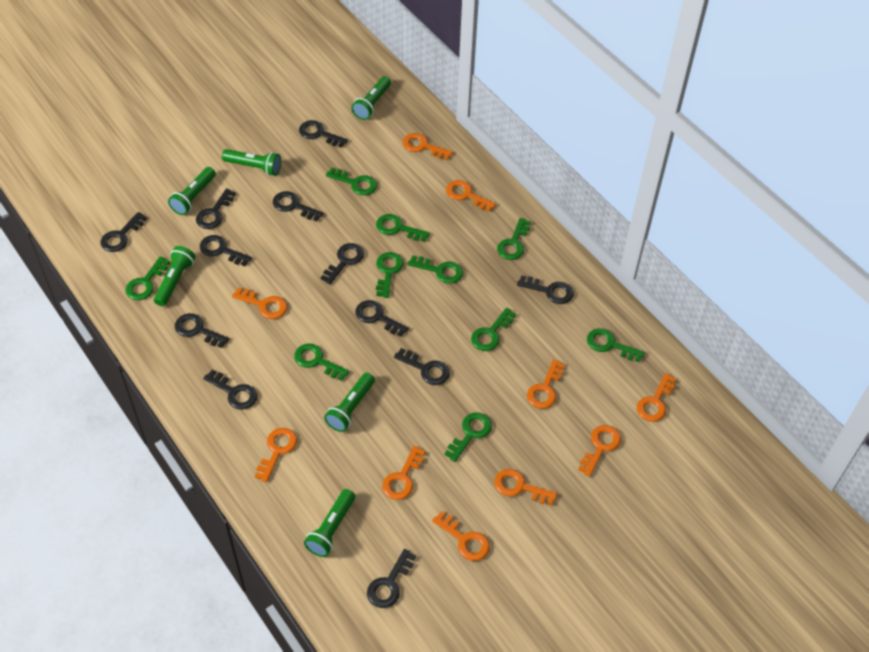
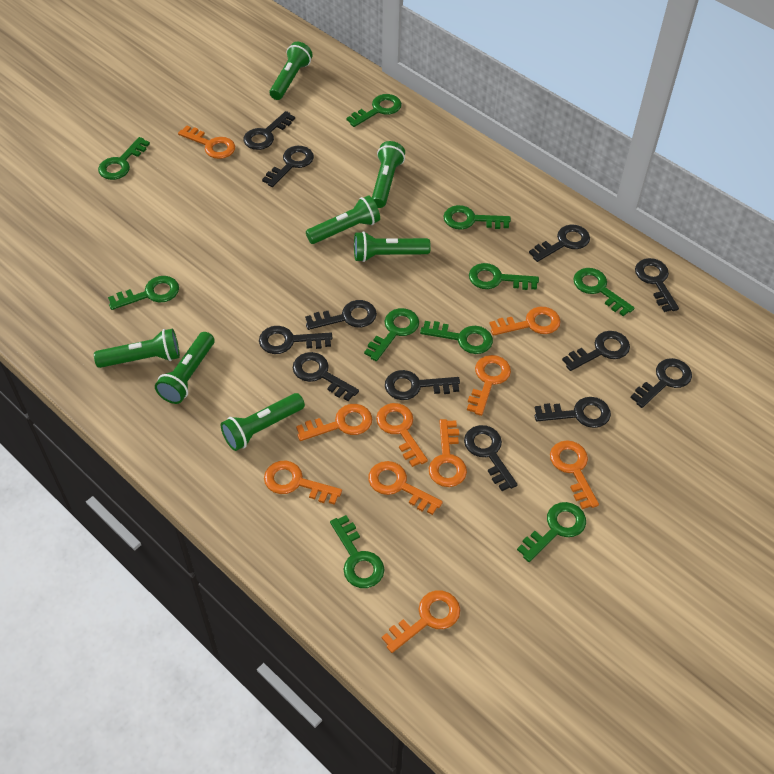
green flashlight: [154,246,195,306] [168,167,216,215] [222,149,281,176] [304,489,355,557] [324,373,375,432] [351,76,391,120] = 6 -> [94,329,180,368] [155,332,214,404] [221,393,305,451] [270,42,313,100] [306,195,380,244] [354,231,431,262] [372,141,405,208] = 7

